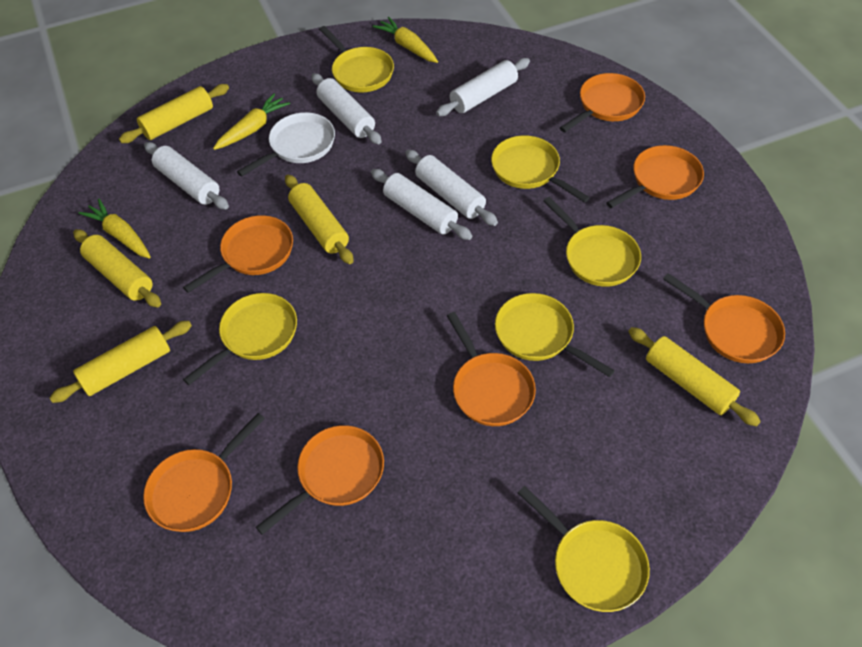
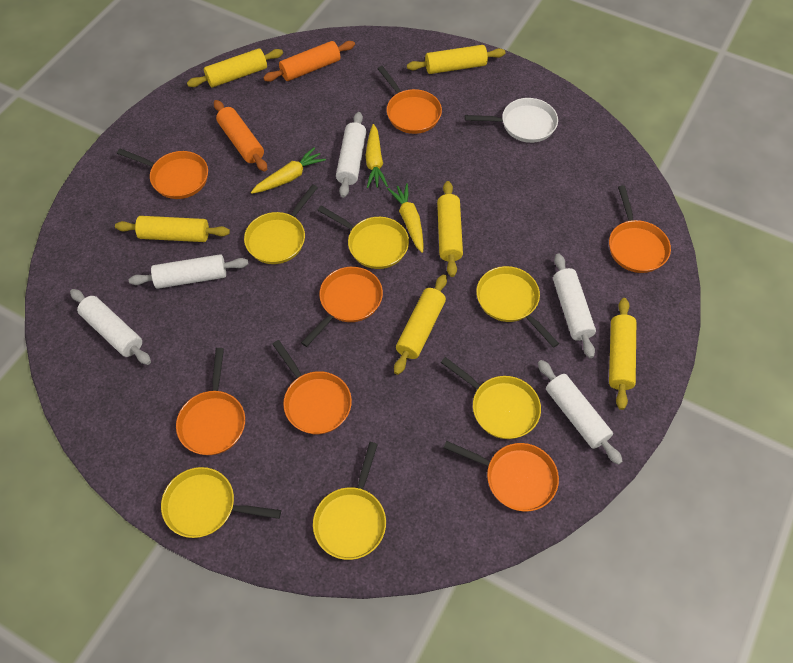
orange rolling pin: none = 0 -> [214,100,267,172] [263,41,355,82] = 2
yellow rolling pin: [49,321,192,403] [73,229,161,308] [119,84,229,143] [285,175,354,264] [628,327,761,427] = 5 -> [115,216,230,242] [187,48,283,87] [394,274,447,375] [407,45,506,74] [437,181,463,277] [609,298,636,410] = 6

